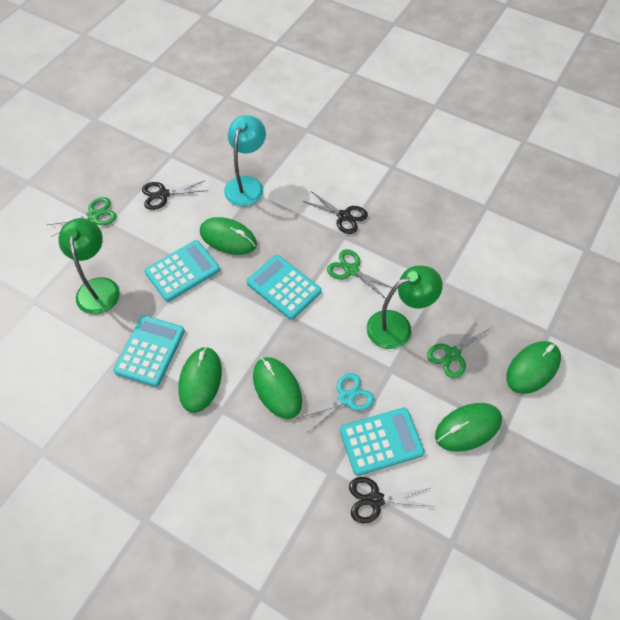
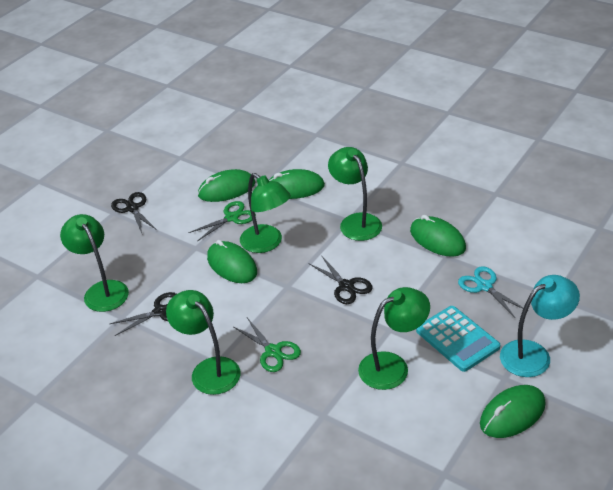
green lamp: [58,218,120,314] [366,266,443,349] = 2 -> [60,214,129,312] [166,290,241,395] [240,173,291,253] [328,147,382,241] [358,287,430,390] = 5
green scissors: [47,197,117,237] [327,249,393,299] [427,318,492,378] = 3 -> [189,201,256,241] [234,318,301,372] = 2
turquoise calculator: [113,315,185,387] [144,240,220,302] [247,255,322,320] [340,407,425,476] = 4 -> [416,306,500,372] = 1

